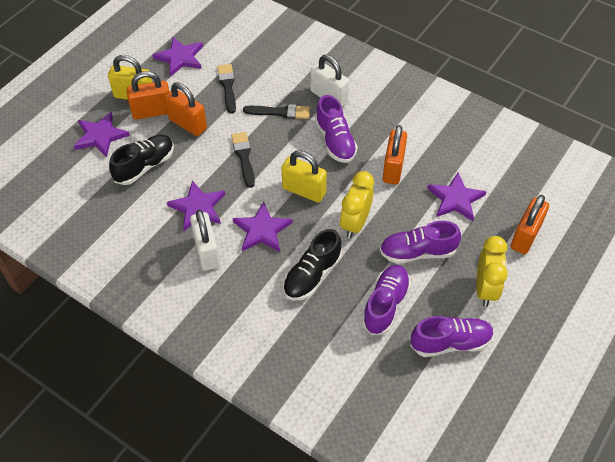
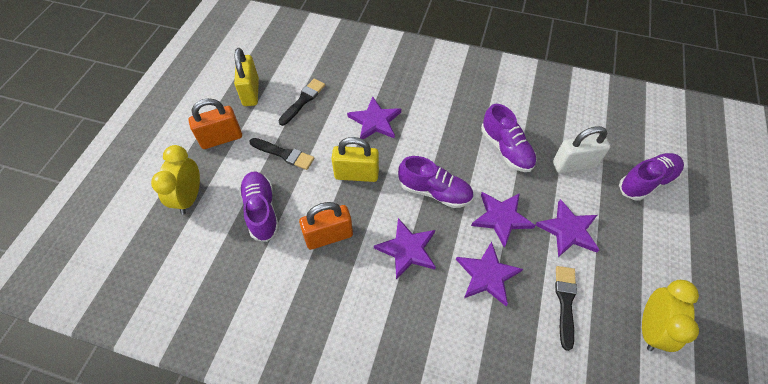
black shoe: [109,135,174,185] [283,229,342,301] = 2 -> none = 0
orange padlock: [126,71,169,120] [165,82,207,136] [383,125,407,185] [511,195,549,254] = 4 -> [188,98,242,149] [299,202,353,250] = 2
white padlock: [190,210,220,271] [311,55,349,107] = 2 -> [553,126,611,173] = 1

